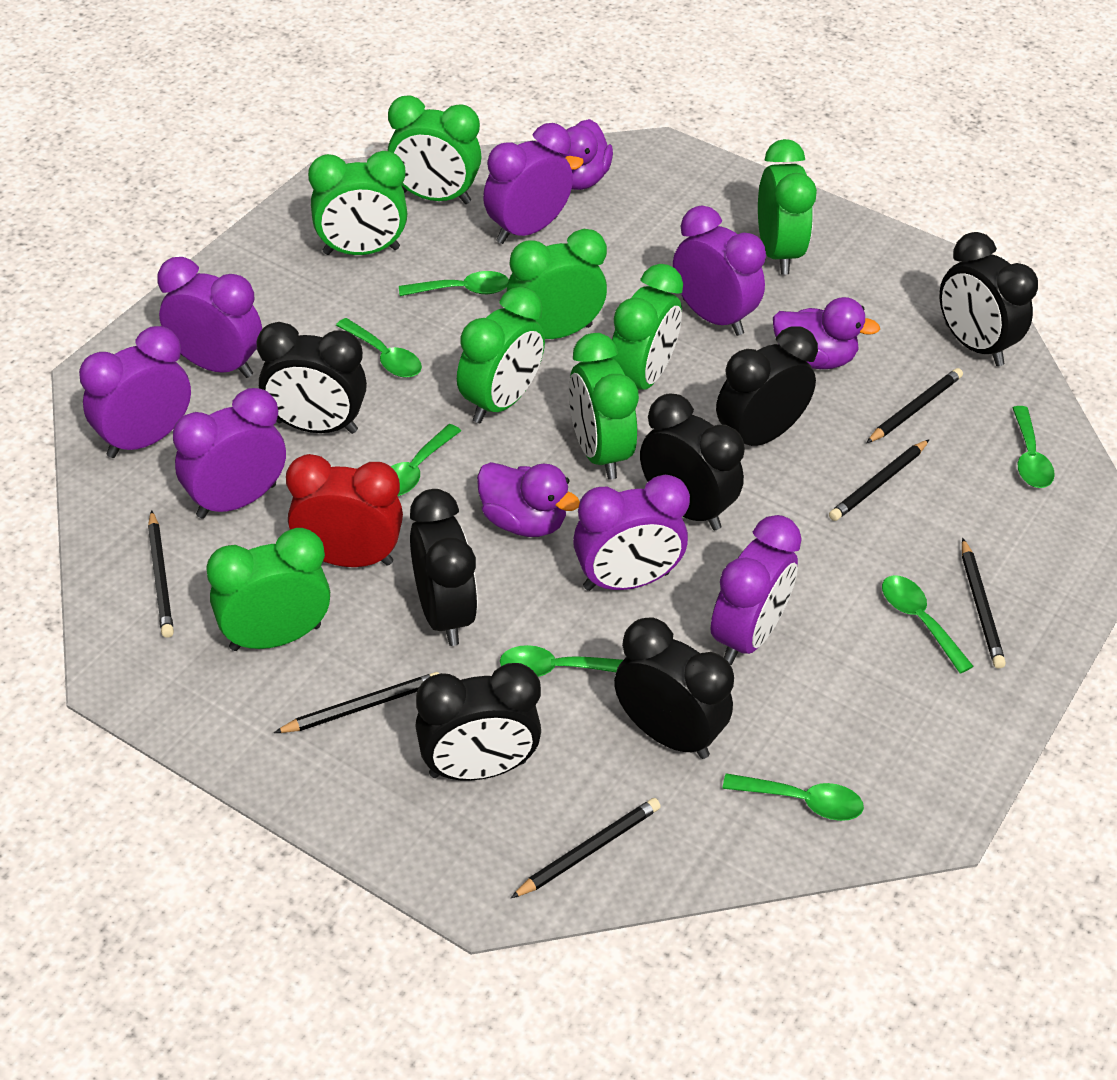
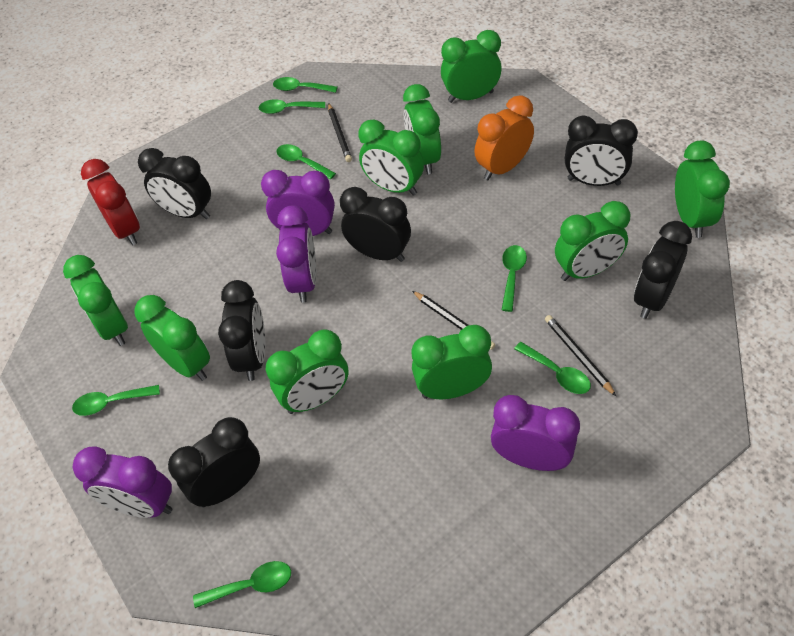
black clock: [257,322,367,434] [410,489,478,646] [415,663,541,781] [614,617,734,759] [640,394,745,530] [716,326,818,446] [940,232,1038,366] = 7 -> [138,148,211,219] [168,417,260,507] [218,280,265,381] [340,187,411,262] [565,115,638,186] [634,221,692,319] = 6
black pencil: [148,510,174,638] [274,672,439,733] [511,798,661,898] [829,439,930,521] [866,368,963,443] [962,538,1006,668] = 6 -> [328,103,352,162] [412,291,495,350] [545,315,617,397] = 3
green clock: [206,528,330,651] [308,151,407,255] [388,95,481,204] [457,287,545,423] [507,229,607,339] [569,333,639,480] [611,264,683,390] [758,139,817,275] = 8 -> [63,255,128,346] [134,295,210,381] [266,329,349,414] [359,119,424,196] [403,84,441,174] [411,325,492,399] [441,30,502,103] [555,201,630,281] [675,141,730,238] = 9
orange clock: none = 0 -> [474,95,534,180] = 1
purple clock: [79,326,191,458] [158,257,262,378] [173,388,286,519] [483,123,573,244] [573,475,690,591] [673,206,766,336] [711,515,802,665] = 7 -> [73,446,172,518] [261,170,335,236] [276,205,316,303] [491,395,580,471] = 4
purple duck: [477,462,580,537] [560,119,613,190] [773,297,880,369] = 3 -> none = 0

